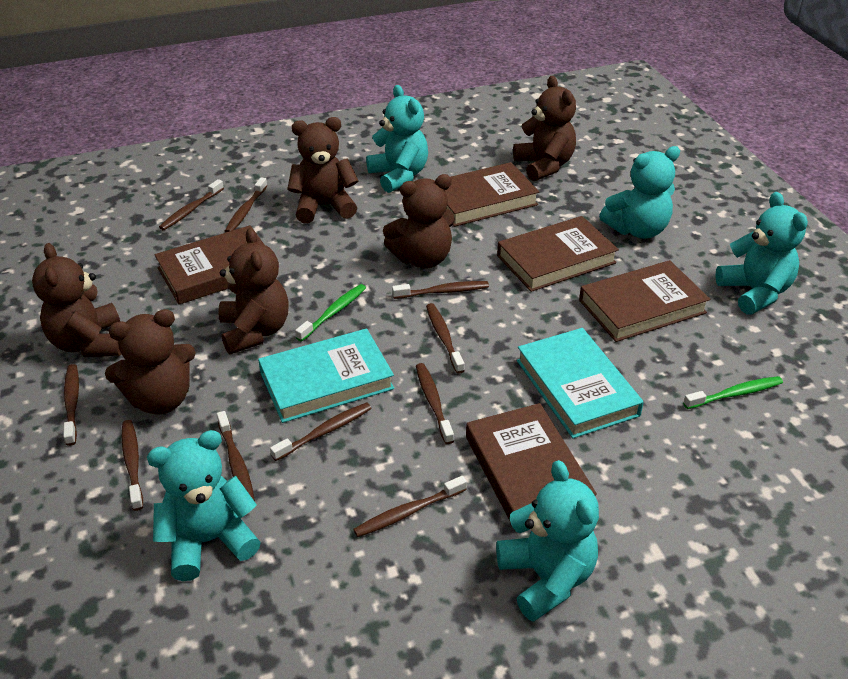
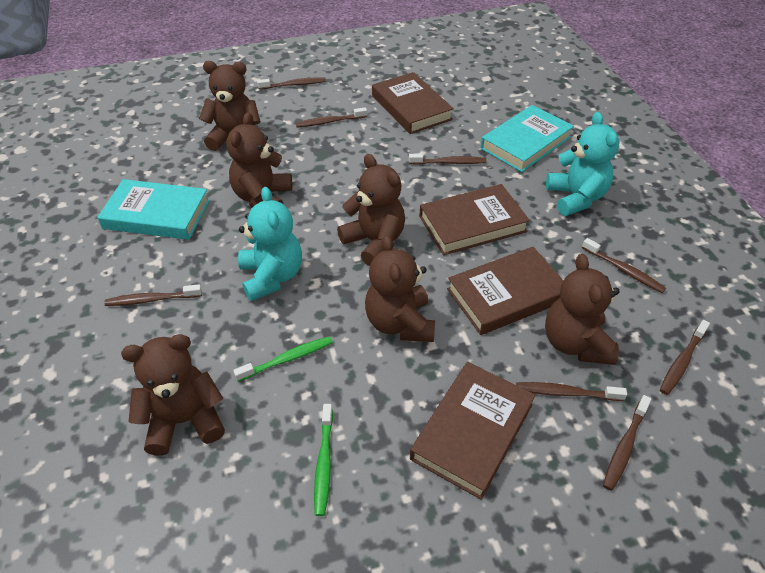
brown book: [154,225,264,305] [445,162,539,227] [466,403,597,521] [497,216,619,292] [579,260,710,342] = 5 -> [372,72,454,134] [410,362,535,500] [419,184,530,255] [447,247,564,335] = 4
brown toothbrush: [63,364,79,446] [122,420,143,511] [159,179,224,230] [217,411,255,501] [225,177,268,232] [270,402,372,461] [353,476,467,537] [392,281,489,299] [416,363,454,444] [426,303,465,374] = 10 -> [104,284,202,306] [257,78,326,89] [296,107,367,127] [409,154,486,165] [516,382,627,401] [582,238,666,293] [603,395,651,491] [660,320,710,395] = 8
turquoise teddy bear: [147,430,261,581] [366,85,428,193] [496,460,599,622] [599,146,680,239] [715,192,808,315] = 5 -> [238,187,302,301] [546,112,619,216] = 2

